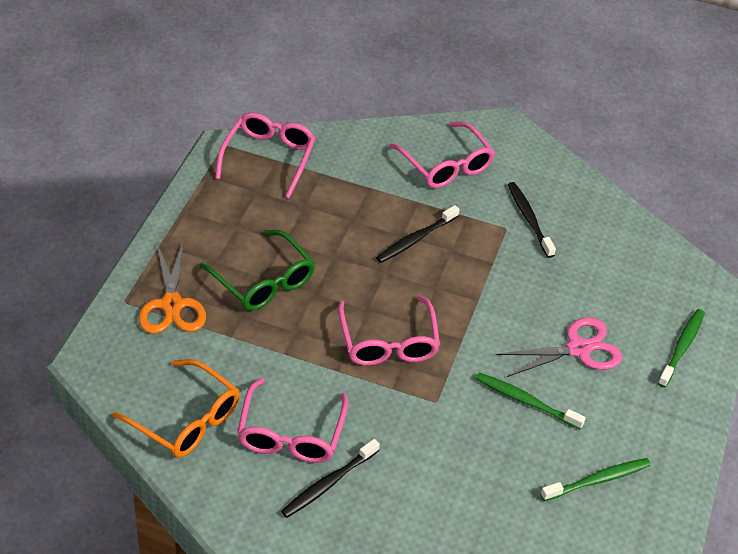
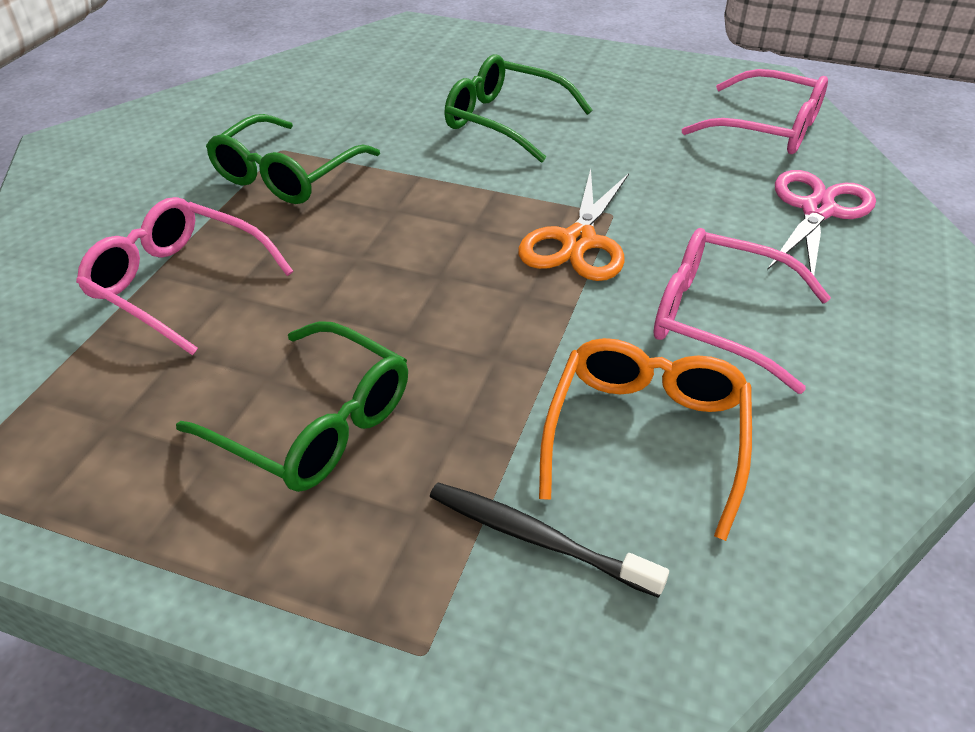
black toothbrush: [281,439,380,518] [376,205,460,263] [508,182,556,258] = 3 -> [430,483,669,598] = 1
green glasses: [199,230,315,311] = 1 -> [176,321,408,492] [206,114,380,204] [444,54,592,163] = 3
green toothbrush: [476,372,586,429] [540,458,651,501] [658,309,705,388] = 3 -> none = 0
pink glasses: [215,112,316,198] [237,378,348,463] [338,295,440,366] [389,122,495,188] = 4 -> [76,197,294,355] [654,228,831,394] [682,69,828,154] = 3

